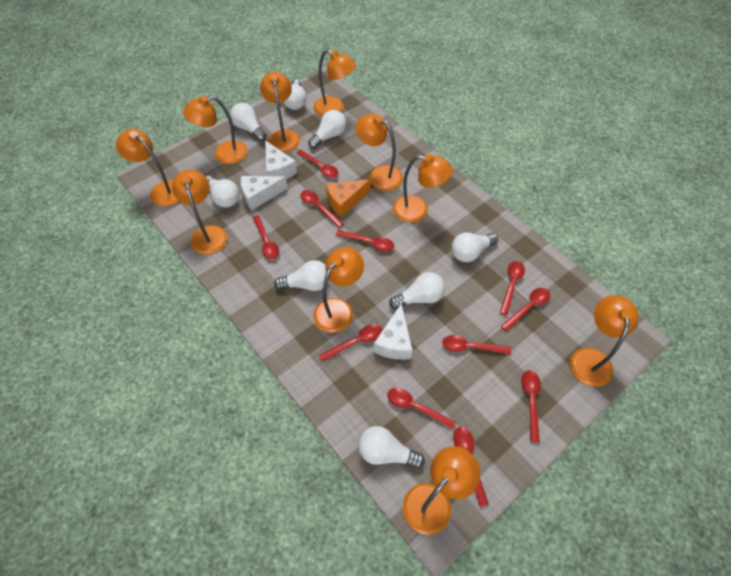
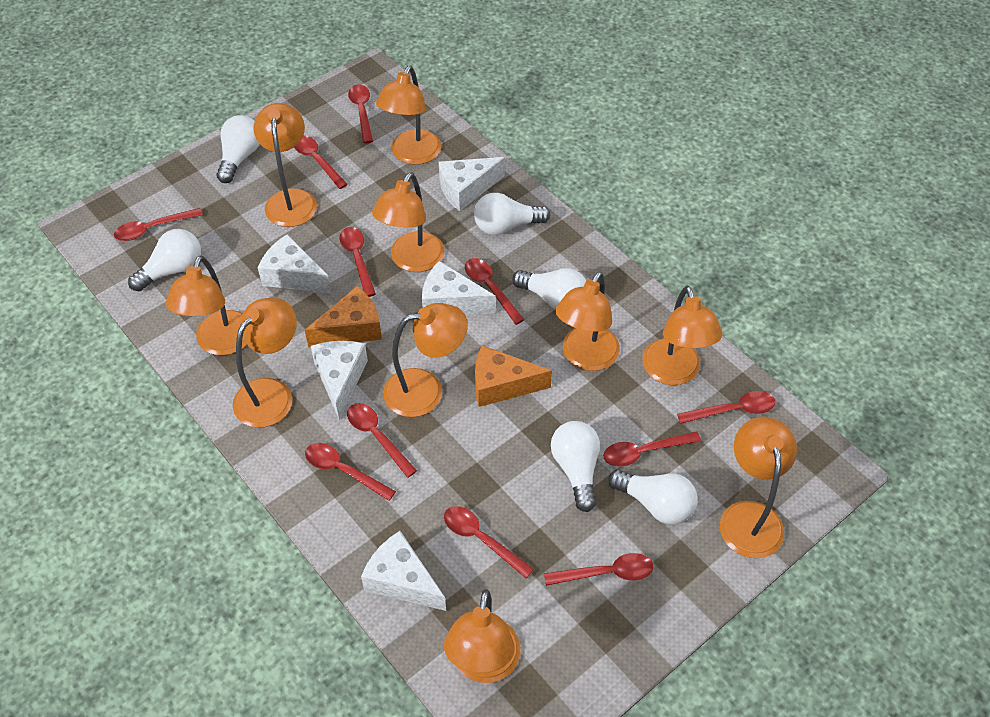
orange cheese: [326,179,371,217] = 1 -> [305,286,382,348] [475,345,552,407] = 2
white cheese: [241,176,288,211] [265,140,297,179] [374,303,413,360] = 3 -> [258,234,331,293] [311,341,368,420] [361,531,446,611] [422,261,495,315] [439,157,505,211] = 5
white light bulb: [206,176,239,208] [230,103,267,142] [274,260,329,291] [283,79,307,110] [308,110,346,149] [358,426,425,468] [389,272,445,309] [451,233,499,262] = 8 -> [128,229,201,291] [216,115,260,183] [474,193,550,235] [512,268,586,310] [551,421,600,512] [608,469,698,525] = 6

